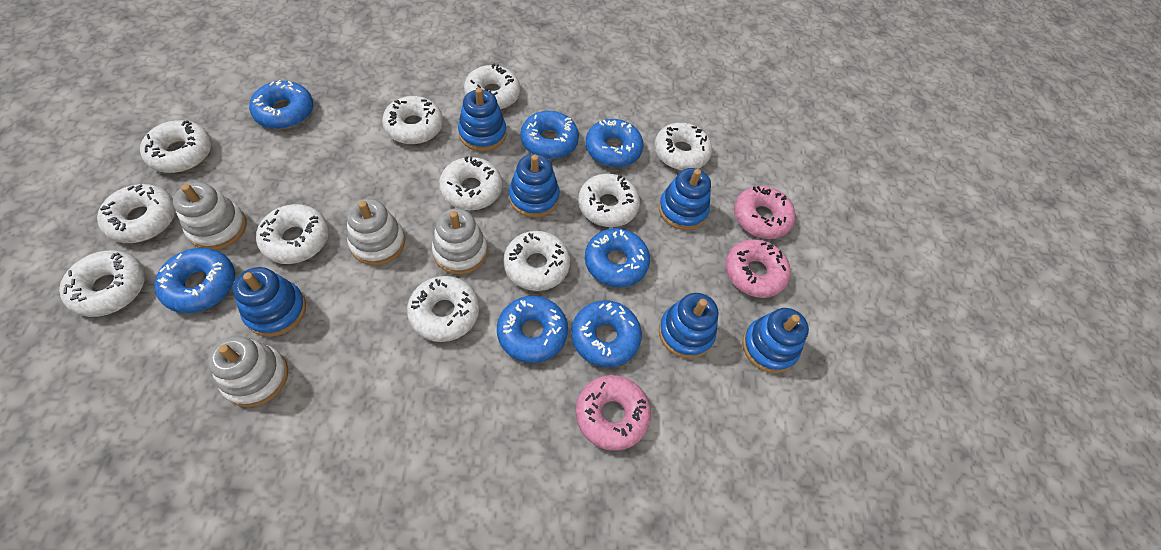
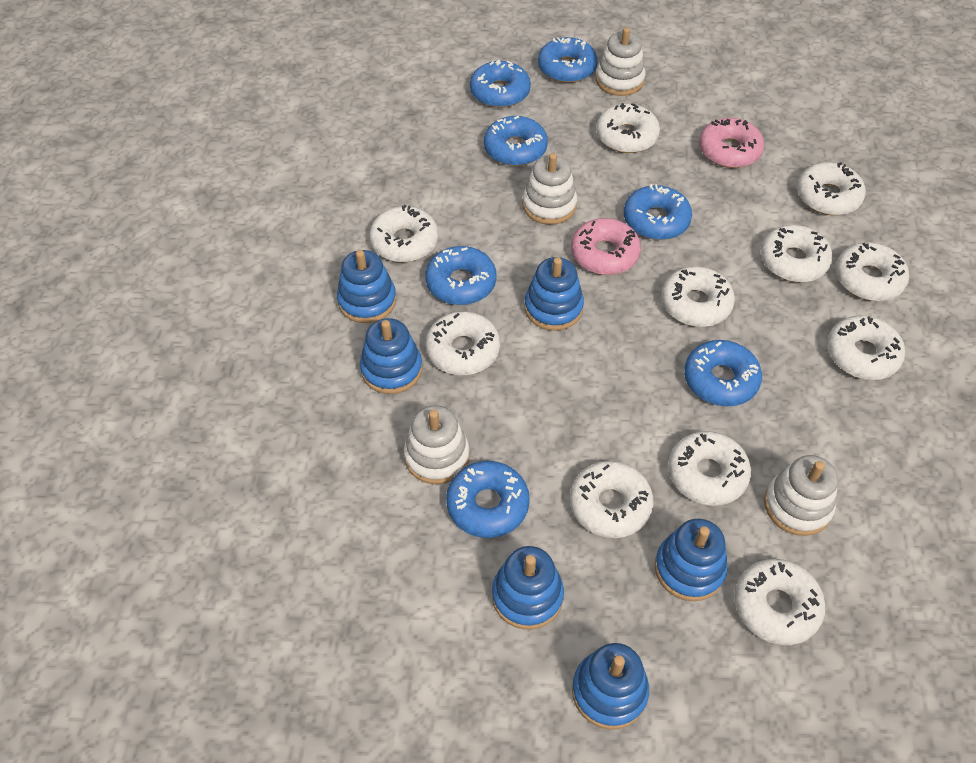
pink donut: [576,375,651,451] [725,239,791,298] [734,186,795,239] = 3 -> [571,218,641,275] [699,118,764,168] = 2

